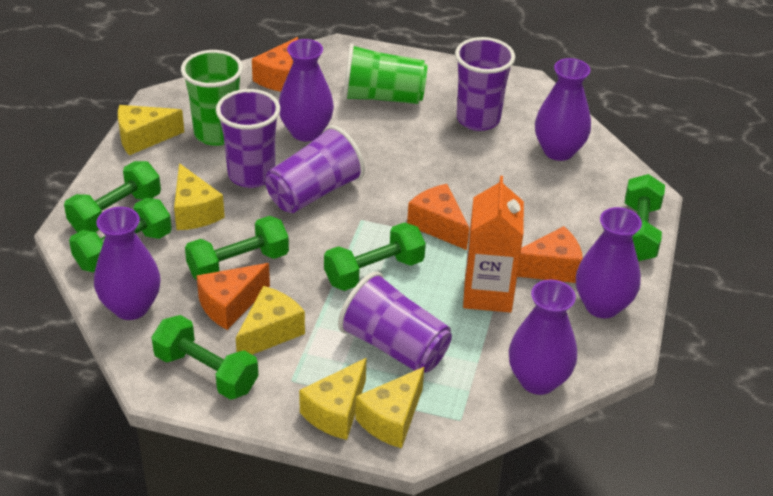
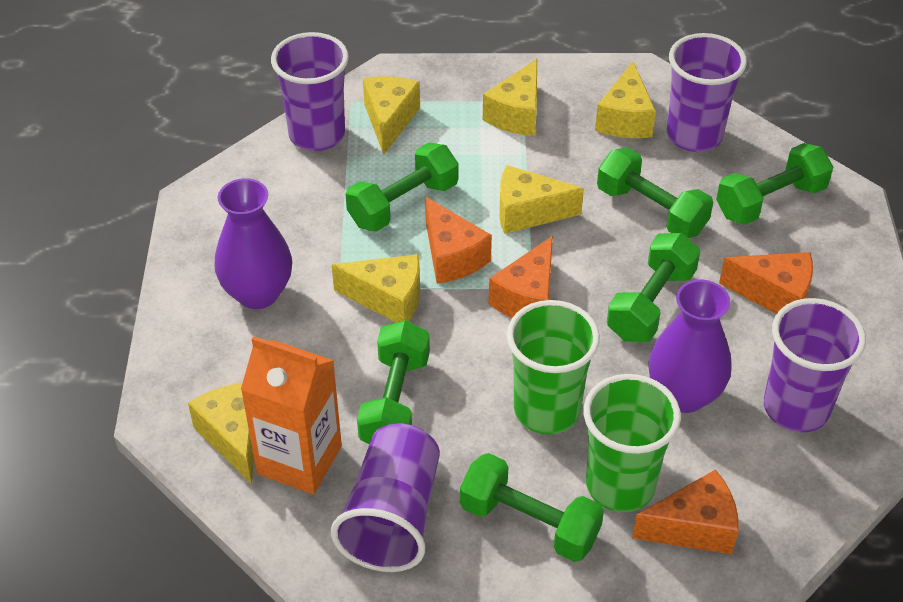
purple vase: [94,207,161,320] [279,39,334,141] [509,280,577,395] [535,58,591,161] [576,207,642,318] = 5 -> [214,178,292,309] [648,280,731,413] = 2
yellow cheese: [118,105,184,155] [174,163,225,230] [236,286,305,355] [299,358,367,440] [355,367,424,448] = 5 -> [188,383,254,484] [332,254,420,323] [363,76,420,155] [483,59,537,136] [499,165,584,234] [595,62,656,138] = 6

